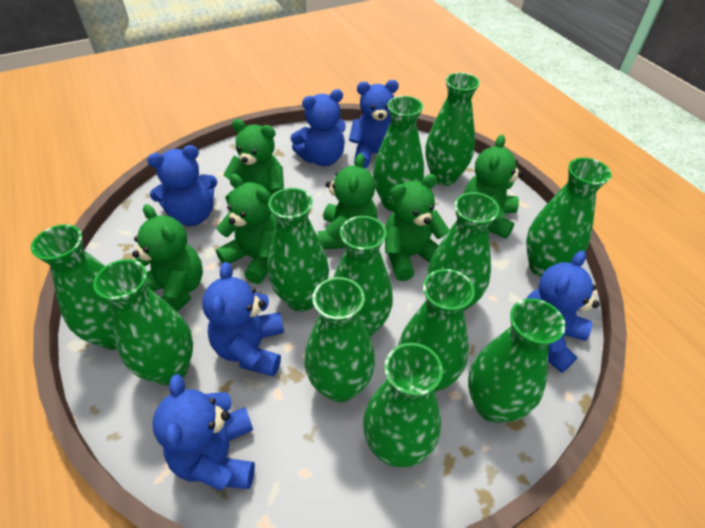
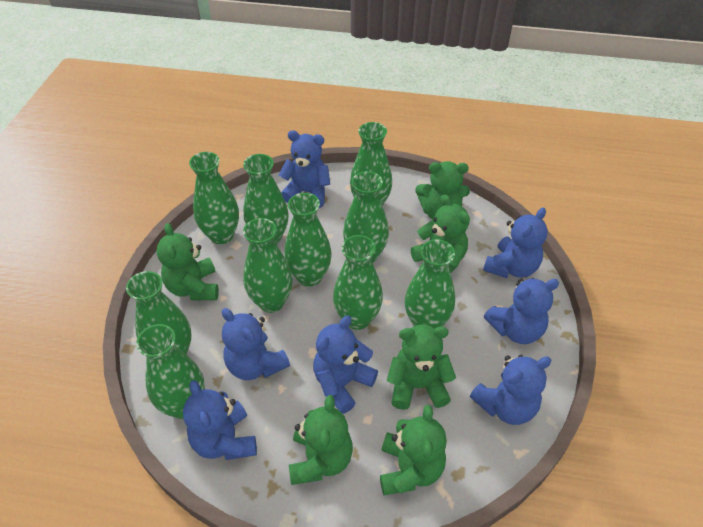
blue teddy bear: [147,145,217,226] [152,374,255,491] [202,262,284,377] [291,89,346,166] [349,80,399,168] [526,251,600,373] = 6 -> [183,380,257,460] [222,308,290,380] [279,131,330,208] [313,315,378,414] [470,355,551,425] [483,207,547,278] [484,278,559,344] = 7
green vase: [30,224,117,350] [93,259,193,385] [268,188,329,311] [305,277,375,402] [333,216,393,337] [363,343,443,468] [373,96,424,211] [398,269,475,392] [425,73,480,186] [427,192,499,312] [468,298,566,423] [526,158,611,277] = 12 -> [126,271,192,355] [136,324,205,419] [189,152,239,244] [243,154,289,244] [243,218,292,313] [284,193,331,287] [333,235,383,330] [343,171,389,263] [350,122,392,206] [405,239,455,329] = 10

